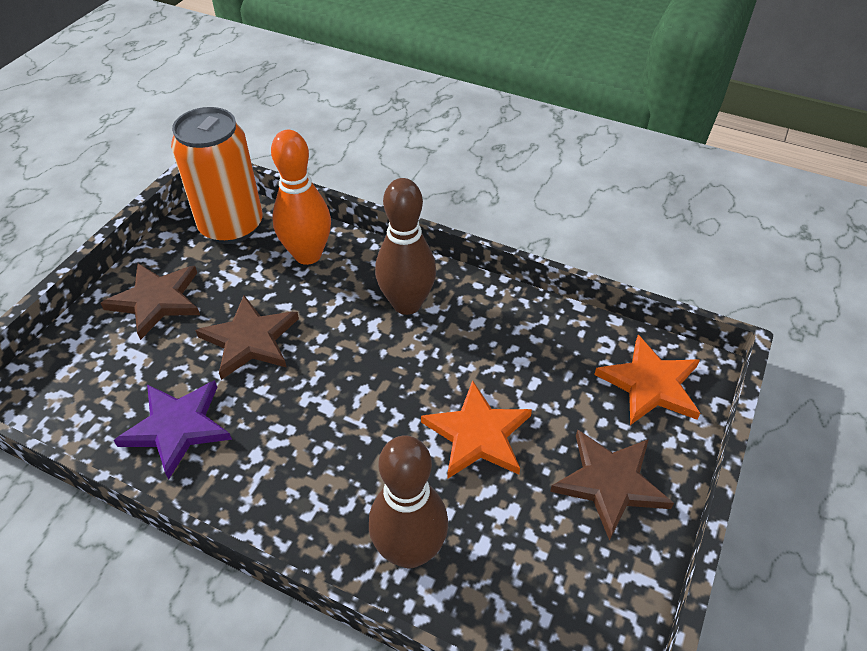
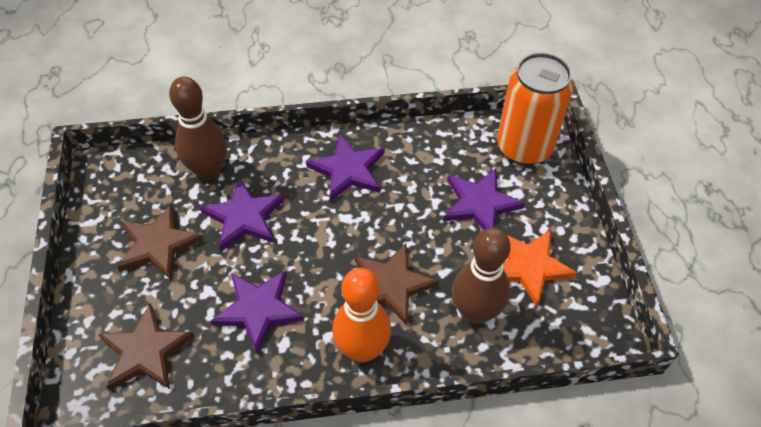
orange star: [421,380,532,479] [594,335,700,425] = 2 -> [503,230,577,307] = 1
purple star: [113,380,232,479] = 1 -> [200,178,284,251] [211,271,304,353] [306,134,384,202] [444,168,525,230] = 4

